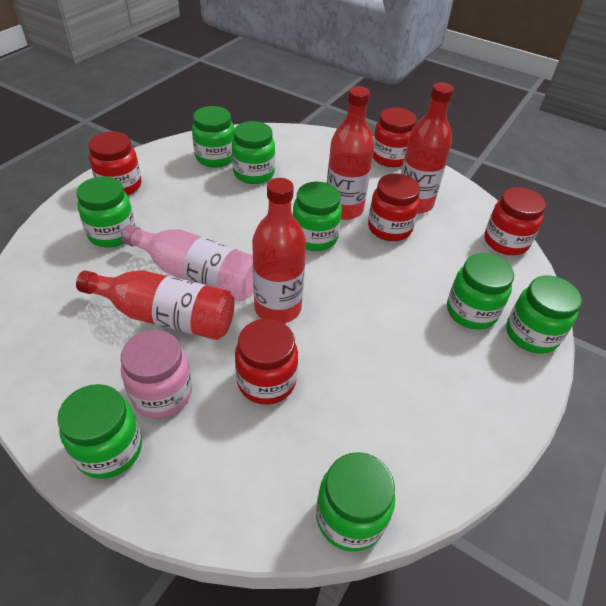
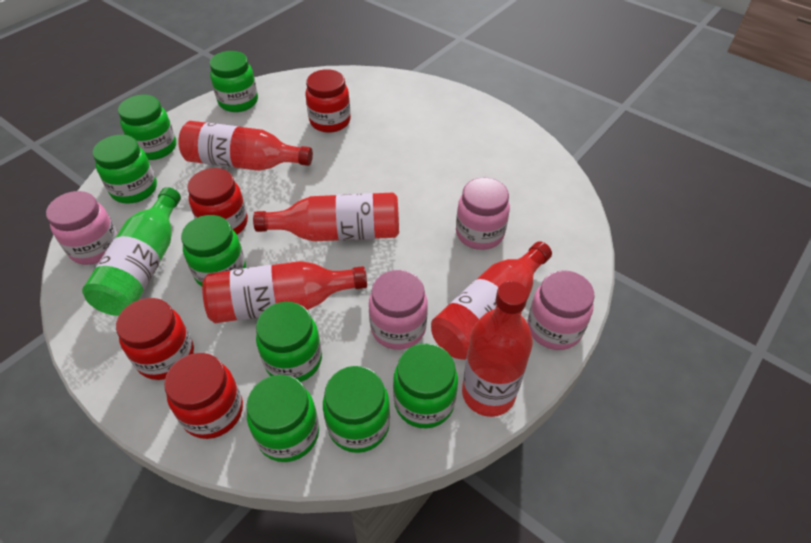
green bottle: none = 0 -> [82,187,181,316] = 1
pink bottle: [121,225,254,301] = 1 -> none = 0
pink jar: [121,330,192,418] = 1 -> [46,191,118,265] [369,270,428,350] [456,177,510,250] [527,270,595,350] = 4
red bottle: [76,270,235,340] [252,178,306,323] [327,86,374,220] [401,82,454,214] = 4 -> [178,121,313,171] [202,261,367,323] [253,193,399,242] [431,241,552,360] [462,281,533,417] = 5
red jar: [88,132,141,195] [235,319,298,405] [368,173,420,241] [373,108,417,167] [484,187,546,255] = 5 -> [116,298,194,380] [164,353,243,439] [187,168,248,234] [305,69,351,133] = 4

